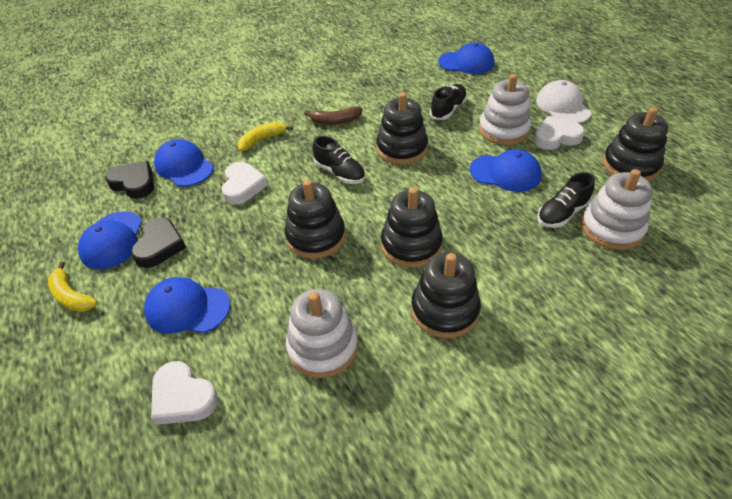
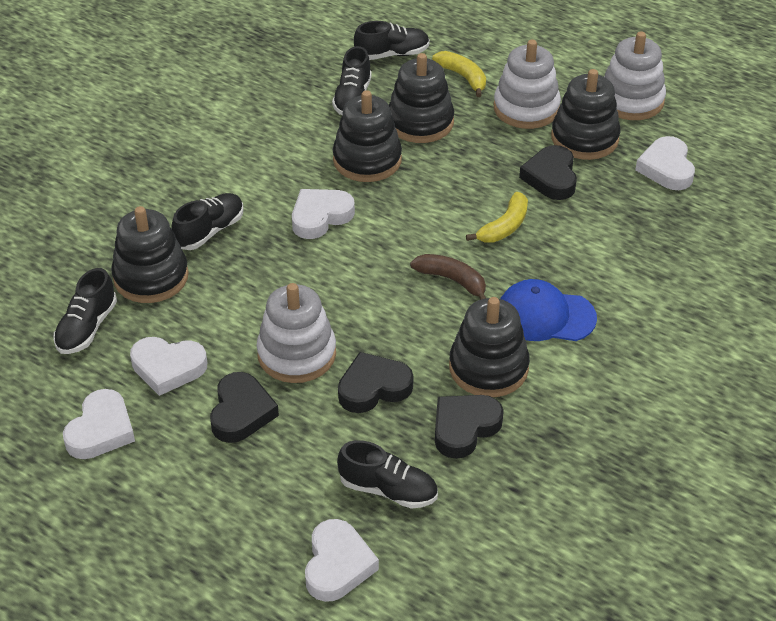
black heart: [105,161,154,199] [131,218,186,268] = 2 -> [210,372,279,443] [338,352,413,413] [435,395,504,459] [519,145,577,200] = 4
black shoe: [313,136,365,184] [430,84,467,120] [537,172,595,228] = 3 -> [53,268,117,354] [171,193,243,250] [332,46,372,115] [337,440,438,509] [354,21,430,60] = 5
blue cap: [78,211,142,269] [144,277,230,334] [154,139,213,187] [438,43,494,74] [470,149,542,192] = 5 -> [500,279,597,341] = 1
white cap: [536,80,591,124] = 1 -> none = 0
white heart: [151,361,218,425] [222,162,268,205] [534,116,585,150] = 3 -> [63,389,135,459] [130,337,207,396] [292,189,355,239] [305,519,379,602] [635,136,695,190] = 5

